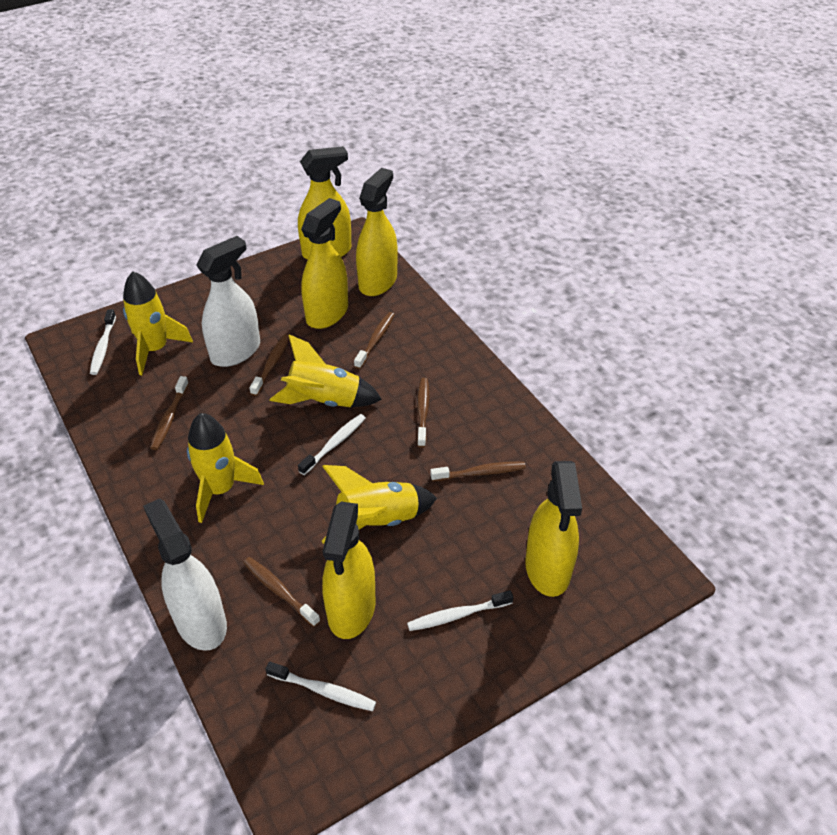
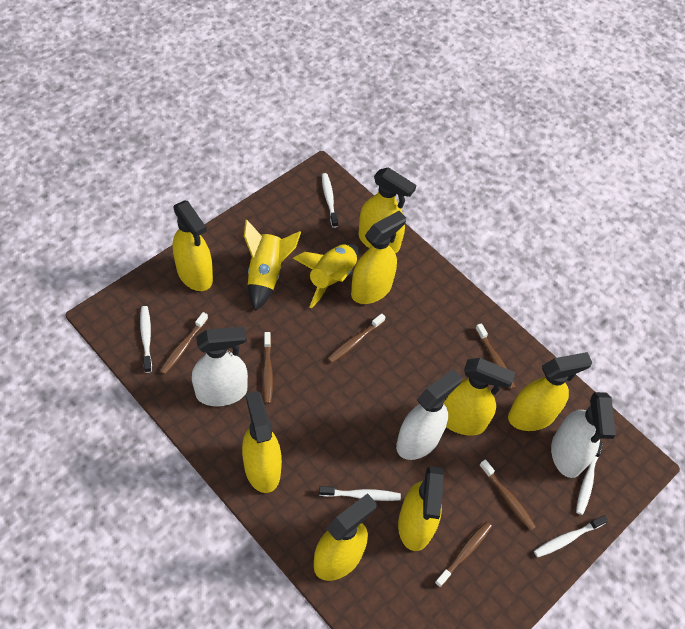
white spray bottle: [143,498,227,651] [196,236,260,367] = 2 -> [192,326,248,406] [396,369,462,460] [551,392,616,478] = 3
white toothbrush: [90,309,116,375] [266,662,376,711] [298,414,366,475] [407,590,513,631] = 4 -> [140,306,152,373] [319,486,401,501] [322,173,338,228] [534,515,608,558] [576,441,603,515] = 5
yellow rocket: [123,271,193,375] [187,413,264,523] [270,334,382,407] [322,465,437,544] = 4 -> [244,219,301,311] [293,244,359,308] = 2
yellow spray bottle: [298,146,351,260] [301,198,348,329] [322,502,376,639] [356,168,398,296] [525,461,582,597] = 5 -> [173,201,213,291] [242,391,282,493] [314,493,377,581] [351,211,406,304] [358,167,416,253] [398,466,444,551] [444,358,515,435] [508,352,593,431] = 8

